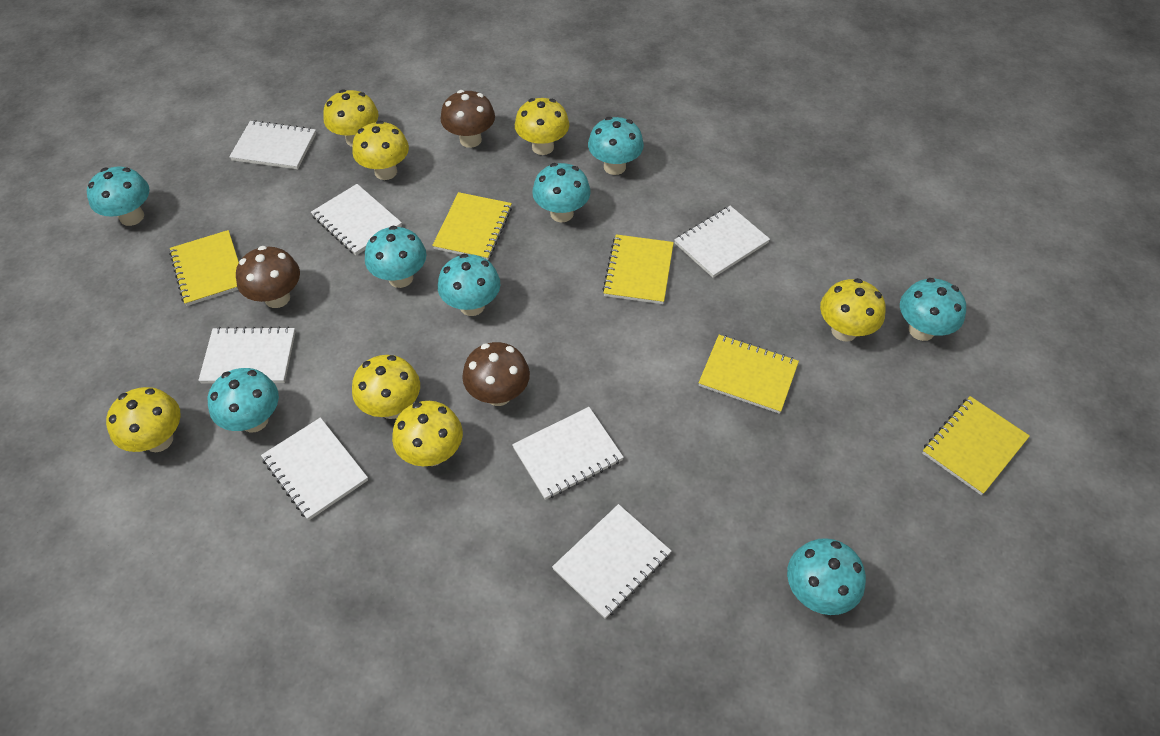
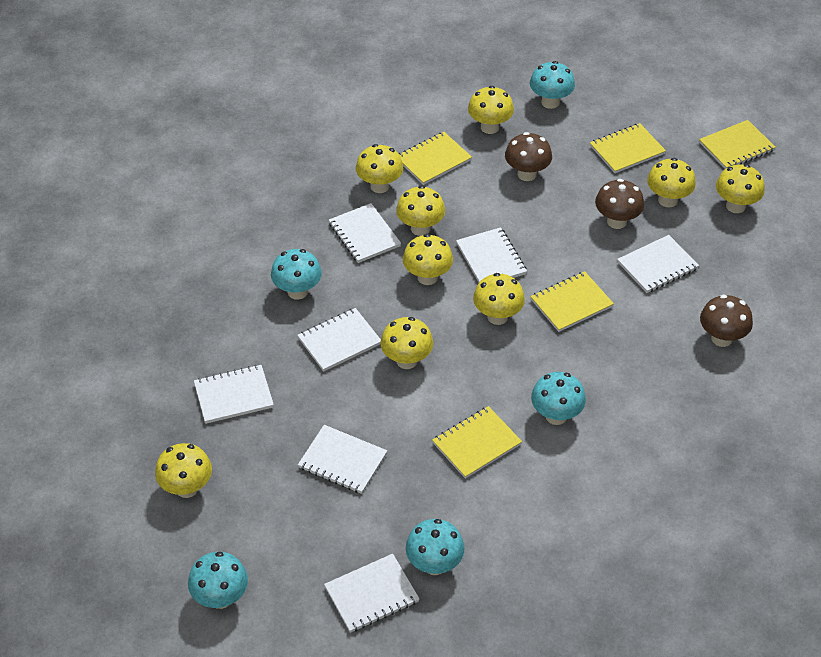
turquoise mushroom: [87,166,150,226] [208,368,279,432] [365,226,426,288] [438,254,500,316] [532,163,591,222] [588,117,644,175] [787,538,866,615] [900,278,966,341] = 8 -> [188,552,248,609] [271,249,322,300] [406,519,465,575] [530,61,575,109] [531,372,586,425] = 5
yellow mushroom: [106,387,181,452] [323,90,378,147] [352,121,409,180] [352,355,420,419] [392,401,463,466] [515,98,569,155] [820,278,886,341] = 7 -> [155,443,212,498] [356,144,403,193] [380,317,433,369] [396,186,445,236] [403,234,453,285] [468,86,514,134] [473,273,525,325] [647,158,696,207] [716,164,765,213] = 9

